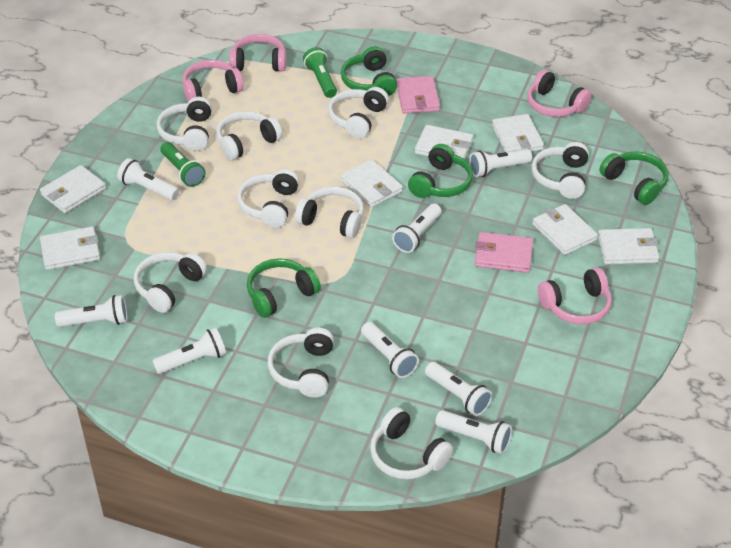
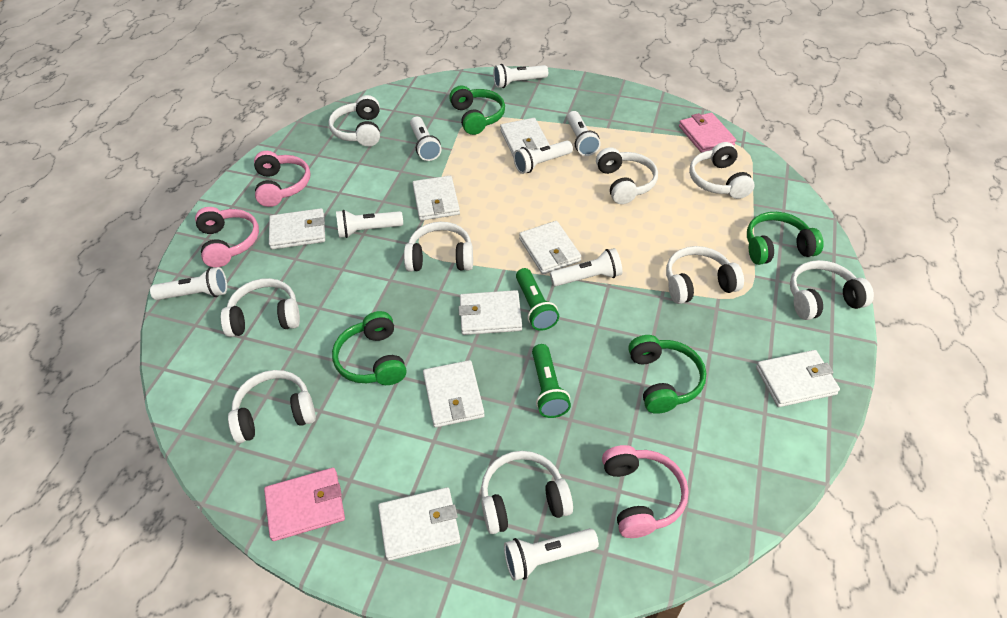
pink headphones: [182,60,244,102] [229,34,286,72] [527,70,592,117] [538,268,612,325] = 4 -> [195,207,259,268] [254,151,311,207] [602,445,689,538] = 3
white wallet: [40,165,106,213] [40,226,100,270] [341,159,403,208] [415,125,473,159] [492,114,544,152] [532,204,598,255] [598,228,659,264] = 7 -> [269,208,325,250] [378,487,461,561] [413,176,460,221] [423,360,485,428] [458,290,522,335] [500,118,550,155] [519,221,581,274] [756,350,840,407] = 8

